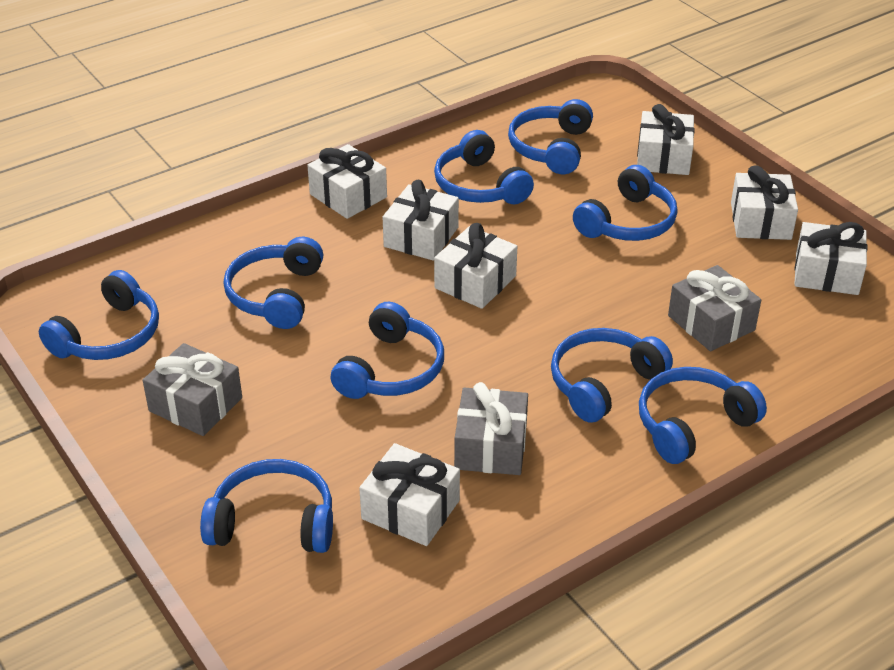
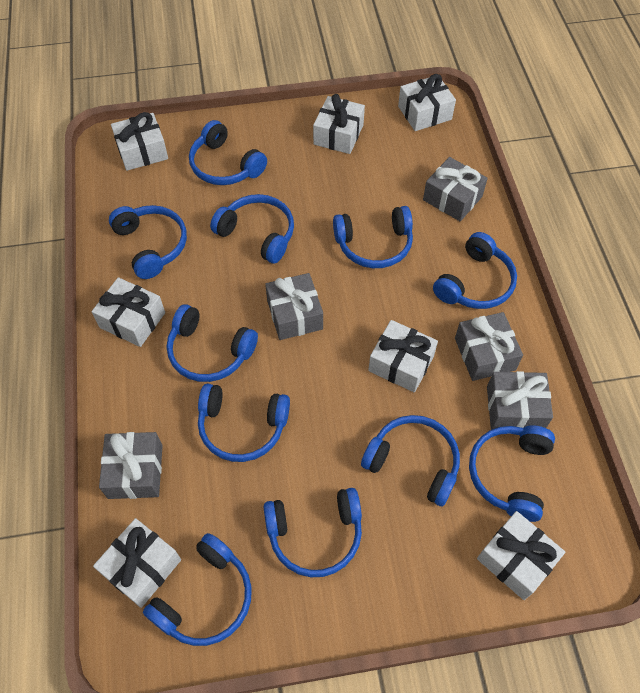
blue headphones: [39,270,159,360] [200,459,333,553] [224,237,323,329] [330,302,444,399] [434,130,534,204] [508,99,593,174] [551,328,673,423] [573,165,678,241] [639,367,767,464] = 9 -> [109,205,187,279] [143,533,252,646] [167,304,258,382] [189,120,267,185] [198,383,290,462] [210,194,294,263] [263,488,362,577] [333,206,413,268] [361,415,460,506] [433,232,517,309] [469,425,555,522] = 11
grey gift: [143,343,242,436] [454,382,528,475] [668,265,761,351] = 3 -> [99,432,163,499] [265,273,323,340] [423,157,488,221] [455,312,523,381] [487,371,553,430] = 5

